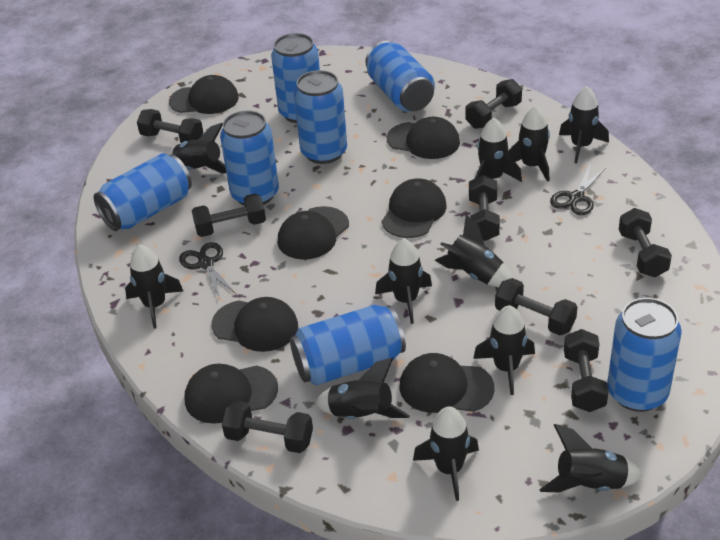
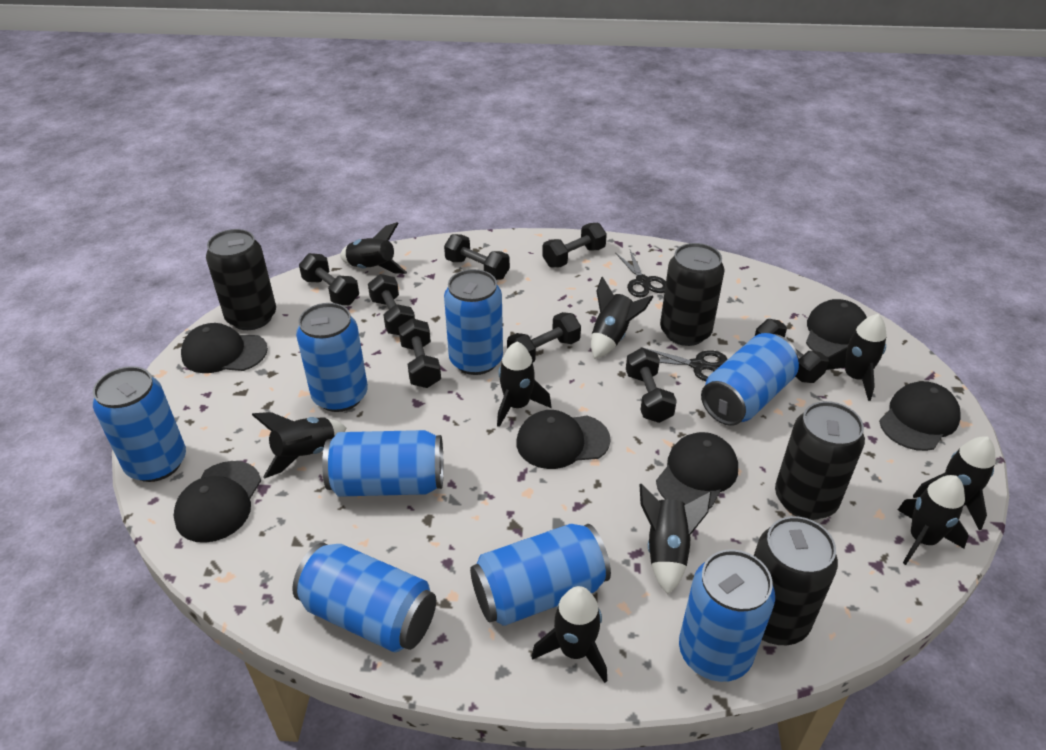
black can: none = 0 -> [206,229,276,330] [660,243,725,346] [754,516,838,645] [775,401,865,520] = 4
black cap: [169,75,239,114] [185,364,278,424] [212,297,298,352] [278,206,349,260] [381,178,447,238] [387,117,460,159] [400,353,495,413] = 7 -> [173,461,261,543] [181,323,268,373] [516,410,611,469] [656,432,738,509] [806,299,867,357] [879,381,961,451] = 6
black rocket: [125,245,183,328] [168,123,226,173] [315,358,410,419] [375,239,432,324] [413,406,479,501] [435,214,512,287] [473,305,535,395] [474,118,522,182] [508,105,550,182] [539,424,643,492] [559,86,609,163] = 11 -> [252,412,346,478] [340,222,407,274] [497,342,551,427] [531,586,607,683] [591,276,653,359] [639,484,711,595] [826,314,887,401] [898,475,969,565] [913,437,996,530] = 9
blue can: [94,153,192,231] [220,110,279,206] [271,33,320,123] [290,305,406,386] [294,70,347,164] [365,41,435,112] [607,298,682,412] = 7 -> [93,366,186,482] [292,543,436,652] [296,303,368,412] [322,430,443,497] [444,269,503,375] [470,524,611,626] [679,549,775,682] [701,333,799,426] = 8

